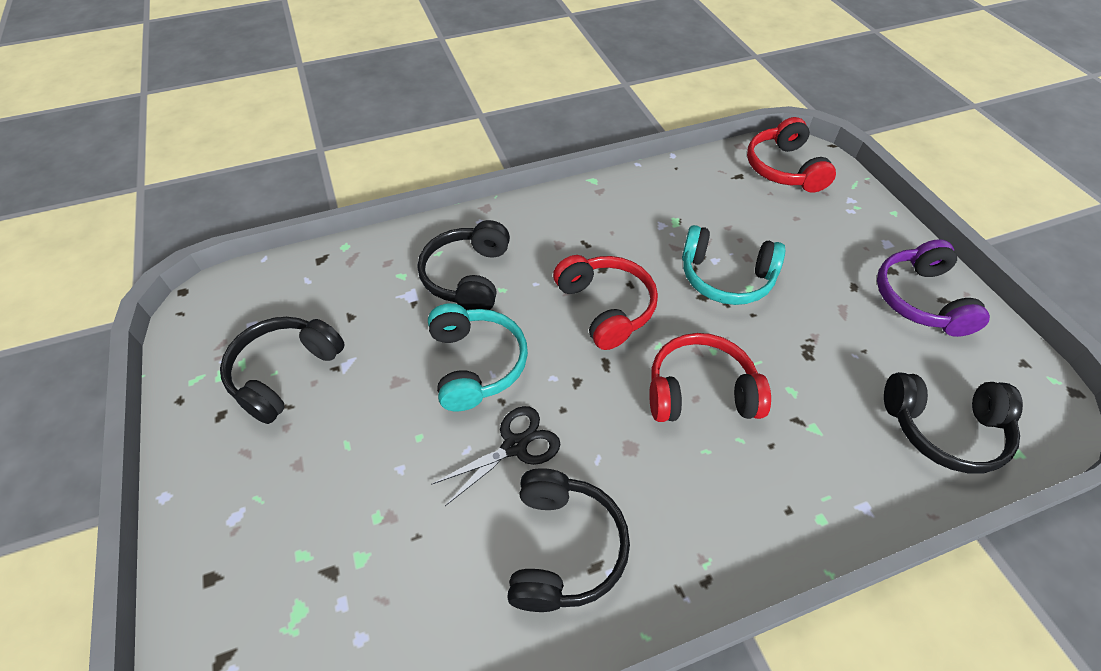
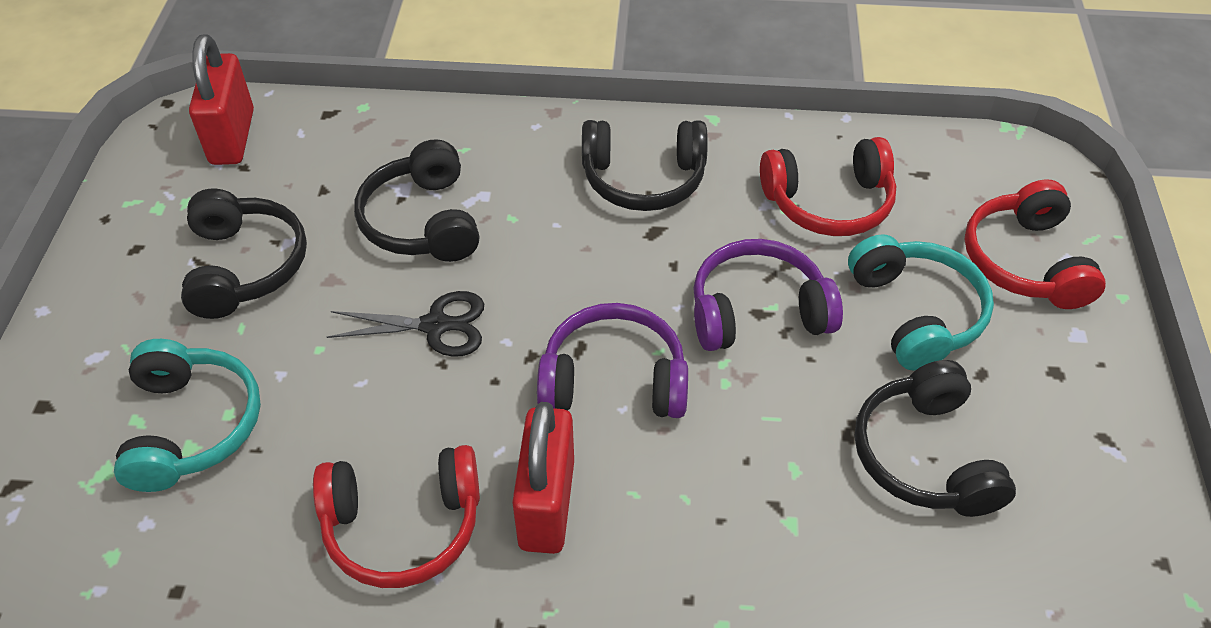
purple headphones: [877,239,990,337] = 1 -> [537,303,688,418] [693,239,843,351] = 2
red padlock: none = 0 -> [189,34,254,165] [512,402,574,554] = 2

